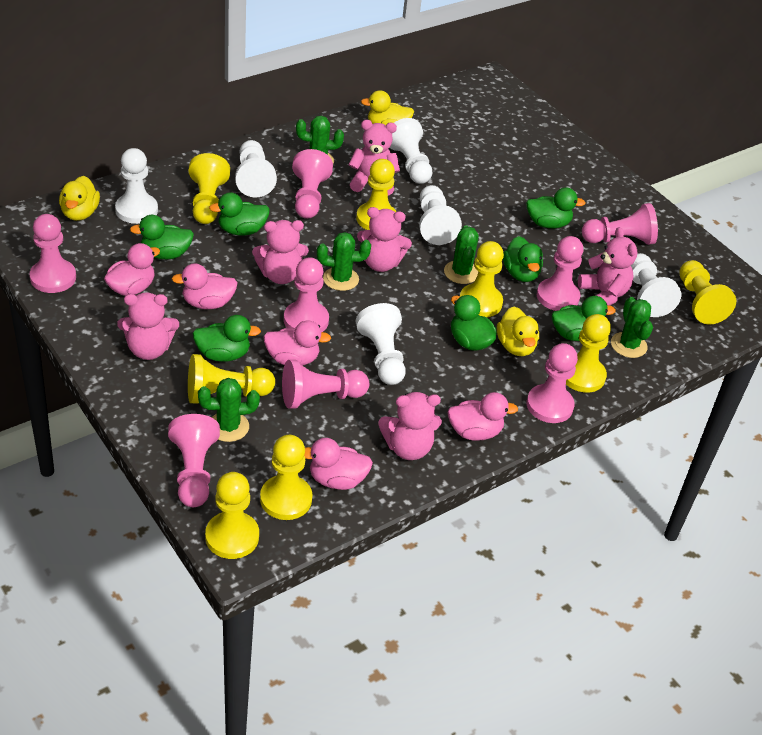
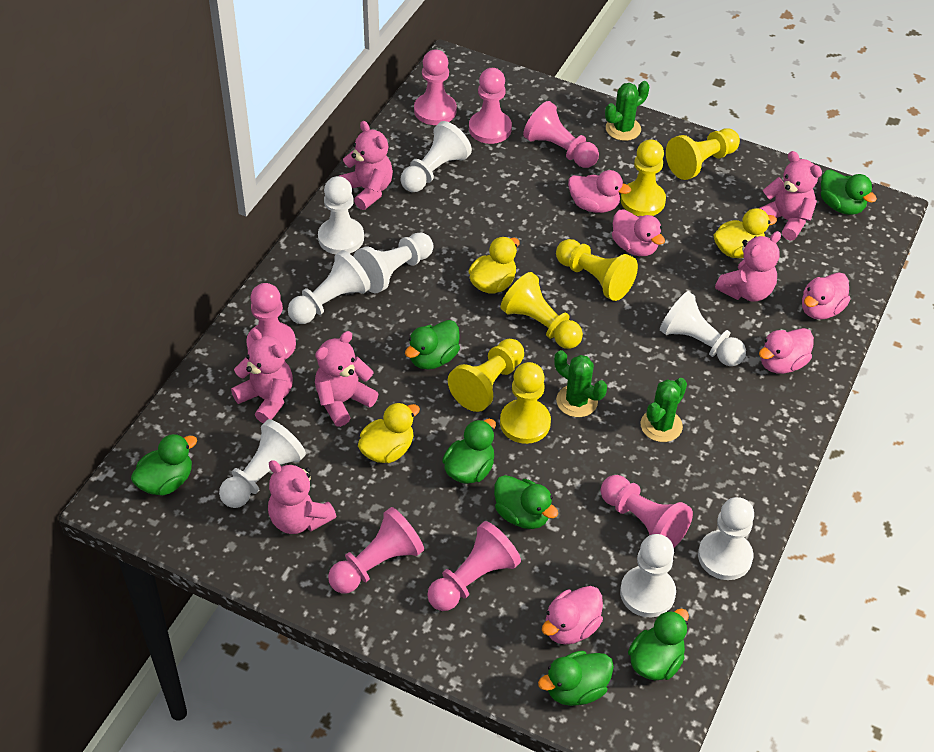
green cactus: [198,378,260,442] [296,116,344,164] [317,232,371,291] [444,225,479,284] [611,297,653,358] = 5 -> [554,350,607,417] [605,81,649,141] [641,378,687,442] = 3
pink pawn: [29,214,76,293] [168,414,220,507] [282,360,369,409] [284,258,329,332] [292,149,333,219] [527,343,578,423] [537,236,583,311] [582,203,658,245] = 8 -> [246,283,296,359] [328,507,424,594] [414,49,457,125] [427,521,521,611] [469,68,512,144] [523,101,599,168] [601,475,693,547] = 7
white pawn: [115,148,158,224] [235,140,277,197] [356,303,406,385] [389,118,432,184] [419,185,462,245] [631,253,681,317] = 6 -> [219,419,306,508] [288,250,371,324] [318,176,364,254] [353,232,433,293] [400,121,472,192] [620,534,676,617] [660,291,746,366] [698,497,754,580] = 8
yellow pawn: [188,354,275,404] [189,153,230,224] [205,472,259,559] [260,435,313,520] [356,159,396,230] [460,241,504,317] [566,314,611,393] [679,260,736,325] = 8 -> [448,339,524,412] [500,362,551,444] [501,272,583,349] [556,239,638,301] [621,139,666,216] [666,128,740,180] = 6

